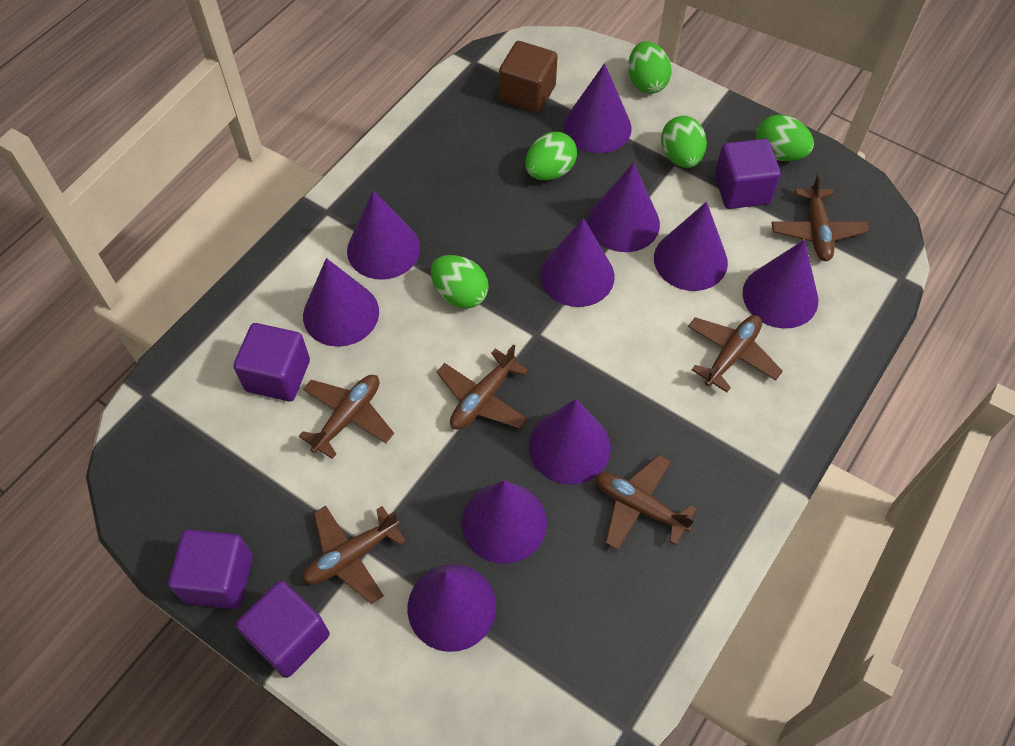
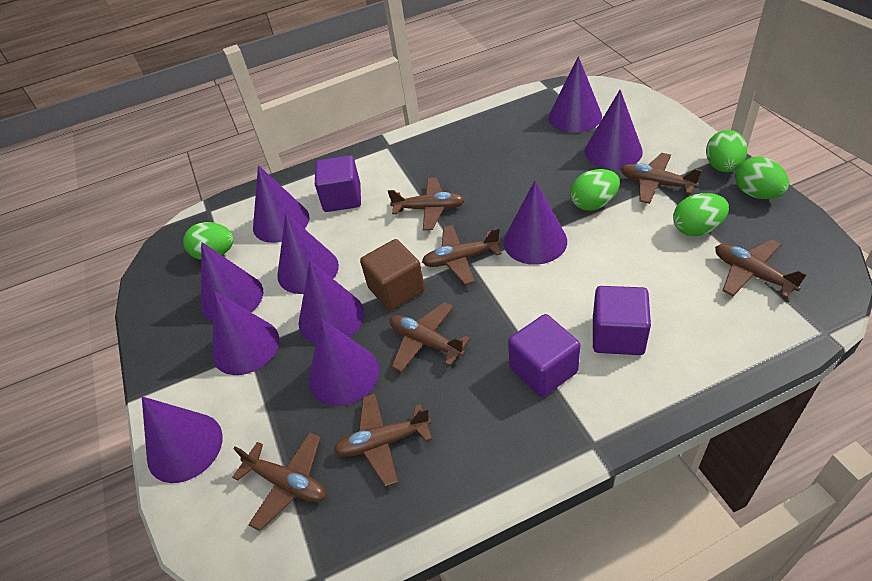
brown plane: [299,375,394,459] [302,506,406,604] [437,344,528,430] [595,455,697,550] [688,315,783,392] [771,173,869,261] = 6 -> [232,432,326,531] [334,393,432,487] [388,177,465,230] [390,302,471,372] [422,225,502,285] [621,153,702,204] [715,239,807,298] = 7
purple cube: [168,529,253,609] [233,323,310,402] [236,581,330,678] [715,139,781,209] = 4 -> [315,155,361,212] [508,314,580,397] [593,286,651,355] = 3

